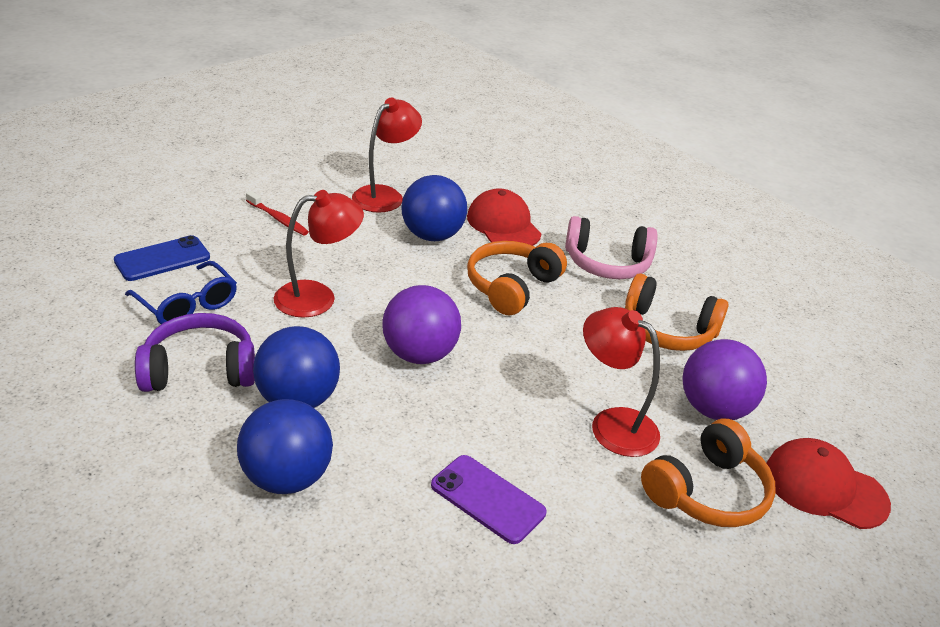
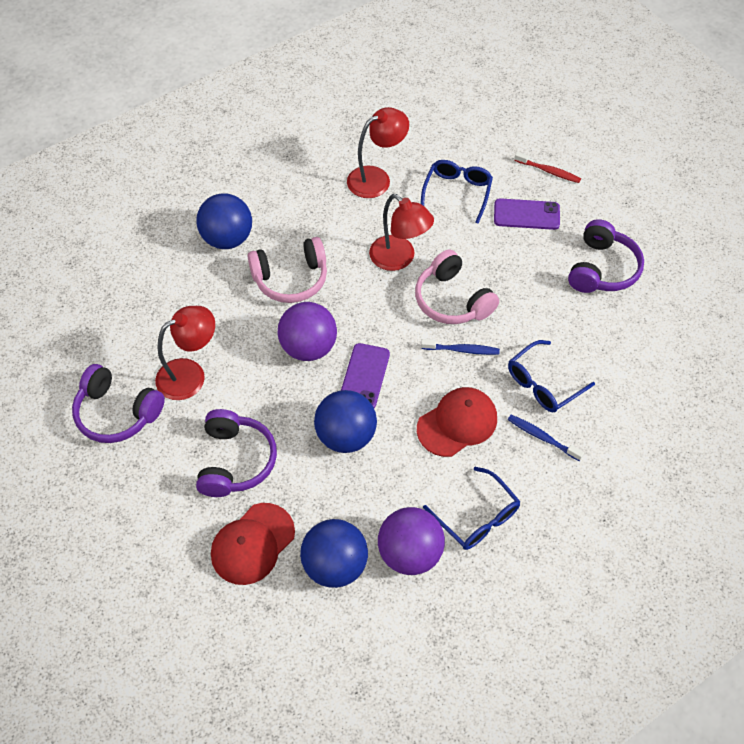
blue glasses: [125,261,237,324] = 1 -> [421,160,493,224] [423,467,521,550] [508,340,595,413] = 3
blue phone: [114,235,210,281] = 1 -> none = 0
blue toothbrush: none = 0 -> [421,339,500,355] [508,415,584,461] = 2
orange headphones: [467,241,567,315] [625,273,729,351] [641,419,776,527] = 3 -> none = 0
pink headphones: [565,216,658,279] = 1 -> [247,237,327,303] [415,249,499,324] = 2
purple headphones: [135,313,255,392] = 1 -> [72,364,165,443] [196,409,277,497] [568,219,644,293] = 3
purple phone: [431,455,546,544] = 1 -> [341,343,390,408] [494,198,560,230] = 2

